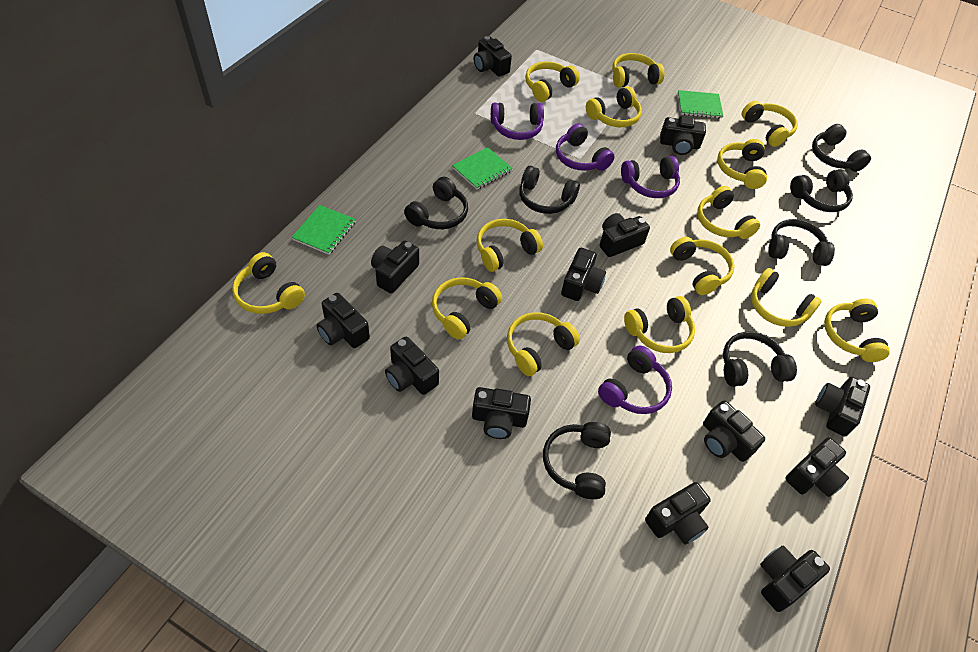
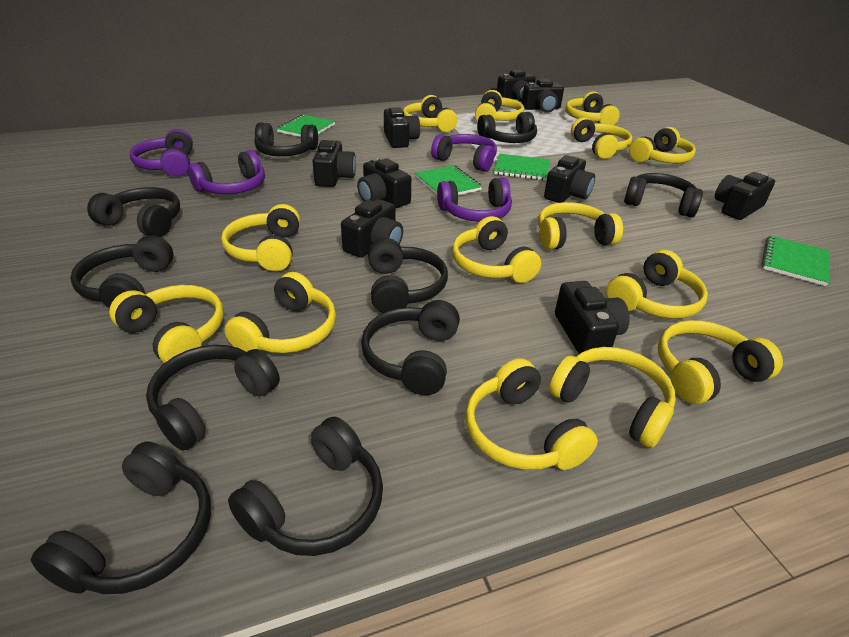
black camera: [316,293,370,348] [371,241,419,293] [385,337,439,395] [472,387,531,439] [474,36,512,77] [561,248,606,301] [600,213,650,257] [645,482,711,544] [660,116,706,155] [703,400,765,462] [760,546,830,612] [785,437,849,497] [815,377,870,437] = 13 -> [313,140,356,187] [341,199,403,258] [357,158,411,208] [384,107,420,148] [497,70,536,102] [522,79,564,113] [544,155,595,203] [555,281,630,354] [715,172,775,220] = 9
black headphones: [404,177,468,229] [519,166,580,214] [543,422,611,499] [723,332,797,387] [768,219,835,266] [790,169,853,212] [812,124,871,172] = 7 -> [31,441,211,594] [70,235,173,308] [87,187,180,237] [146,345,280,451] [228,417,383,556] [254,122,318,156] [361,300,460,395] [368,238,448,313] [477,112,537,143] [624,173,703,218] = 10
green notebook: [292,205,356,255] [452,147,513,190] [678,90,723,118] = 3 -> [277,114,335,137] [415,165,482,195] [494,154,550,181] [762,235,829,286] = 4

